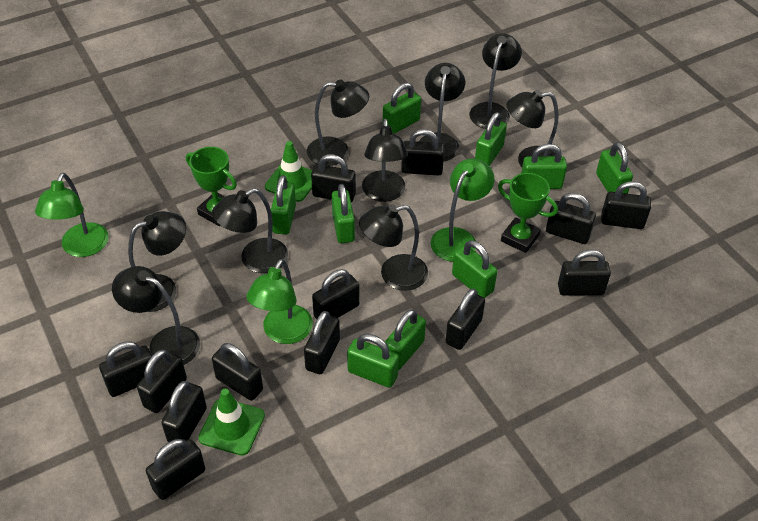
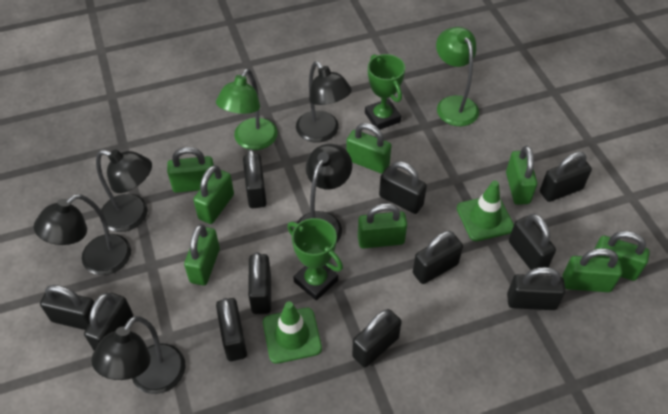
black lamp: [112,266,200,365] [128,211,186,312] [212,188,288,273] [307,80,369,166] [359,204,428,291] [362,119,408,202] [419,63,465,161] [469,33,522,129] [506,90,559,167] = 9 -> [34,194,131,275] [91,316,186,394] [96,149,152,232] [296,61,352,143] [297,144,352,244] = 5
black padlock: [99,342,152,397] [137,349,187,413] [146,439,205,500] [161,381,207,442] [212,343,263,401] [304,311,340,374] [311,154,356,202] [312,269,360,319] [401,129,445,176] [445,288,485,350] [546,193,596,244] [558,250,611,296] [601,181,651,229] = 13 -> [40,285,94,330] [84,293,133,351] [216,298,247,361] [243,149,267,208] [248,252,271,314] [352,309,401,367] [379,161,427,214] [413,231,463,284] [507,267,566,310] [509,214,556,270] [540,152,592,202] = 11
green lamp: [35,173,109,257] [246,259,313,344] [431,159,494,262] = 3 -> [216,69,278,150] [436,27,479,126] = 2
green padlock: [271,175,296,235] [332,184,355,243] [347,334,399,388] [383,83,421,134] [385,309,426,370] [452,240,497,298] [475,112,507,166] [521,144,567,189] [596,142,633,194] = 9 -> [167,147,214,193] [184,224,220,286] [193,165,234,224] [346,123,392,174] [358,203,407,249] [506,146,537,205] [562,248,622,292] [594,231,650,281] = 8

